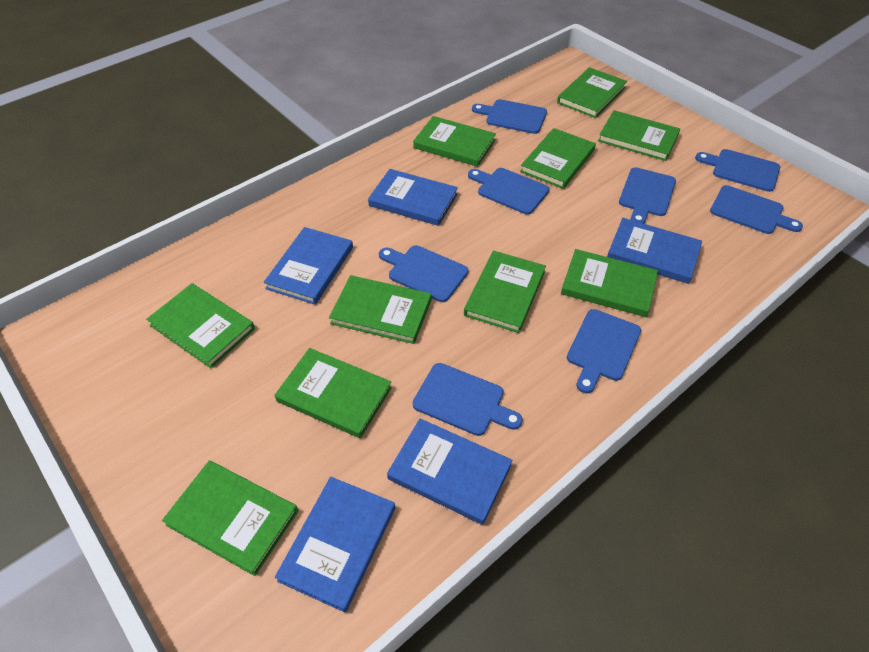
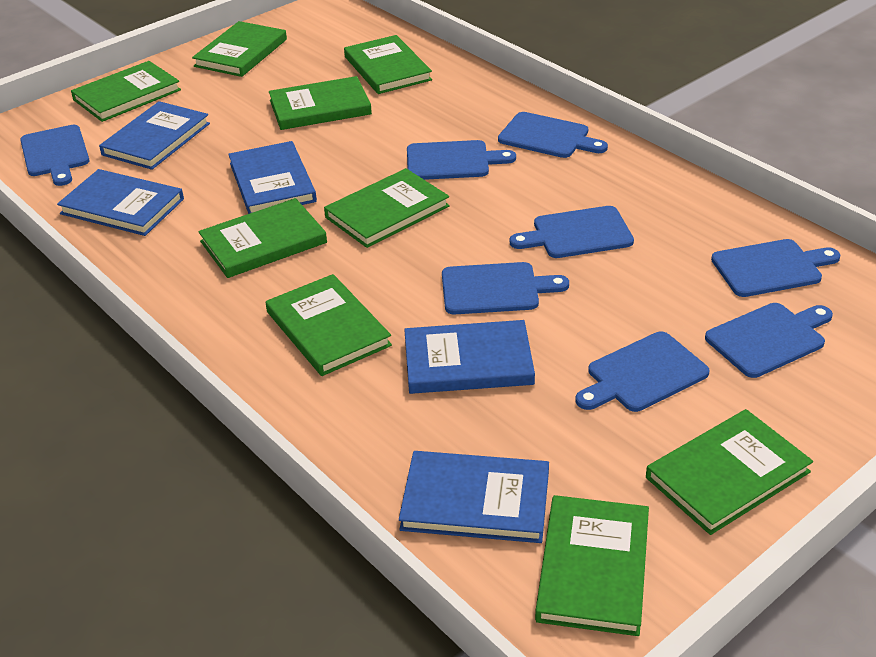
green book: [146,283,255,368] [162,460,298,576] [275,348,392,438] [329,275,431,344] [413,116,496,167] [464,251,546,333] [520,128,596,189] [557,67,627,118] [561,249,658,317] [598,110,680,161] = 10 -> [71,61,181,122] [192,21,287,77] [198,198,327,278] [266,274,392,376] [269,76,372,130] [324,168,450,248] [344,35,432,94] [535,495,649,636] [646,409,813,535] = 9

